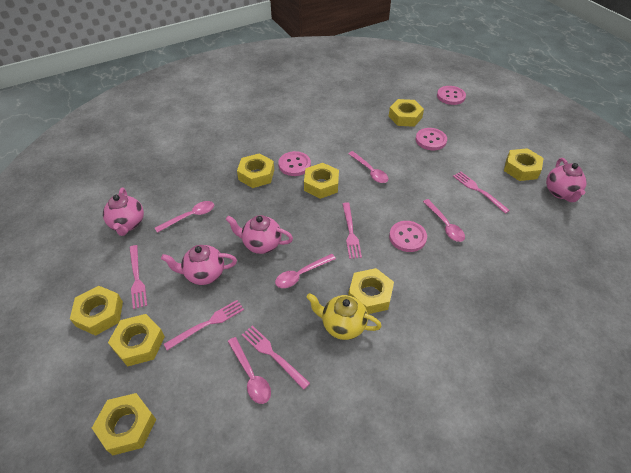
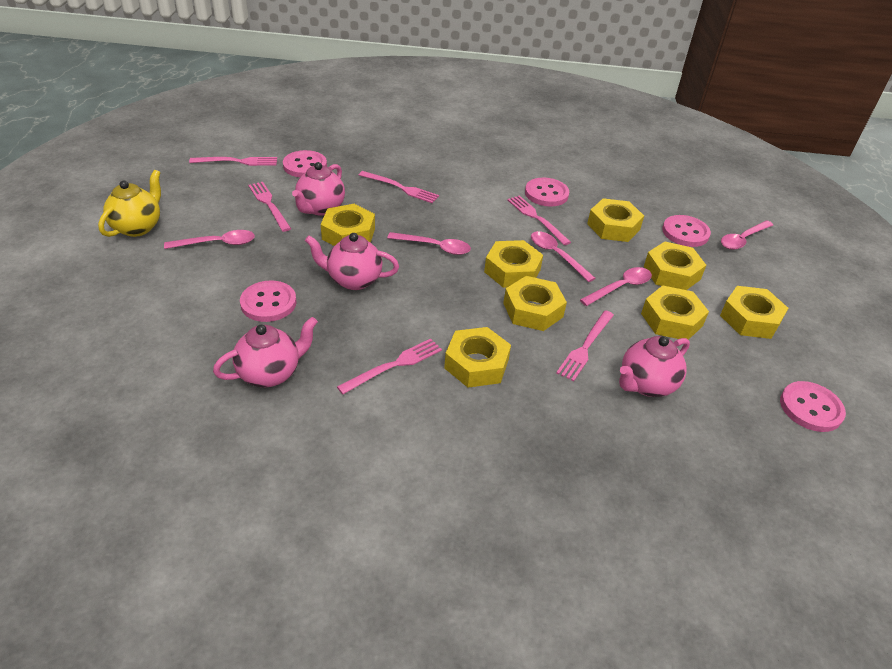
pink button: [278,151,311,176] [389,221,427,252] [415,128,447,150] [437,86,466,105] = 4 -> [240,280,297,322] [283,150,327,177] [525,178,569,207] [662,215,711,247] [780,381,846,432] = 5
pink fork: [129,245,147,309] [164,300,244,350] [242,326,310,390] [343,202,362,259] [453,171,510,214] = 5 -> [189,157,277,166] [248,182,291,232] [337,339,442,394] [359,171,439,203] [507,196,571,245] [556,310,614,381] = 6

